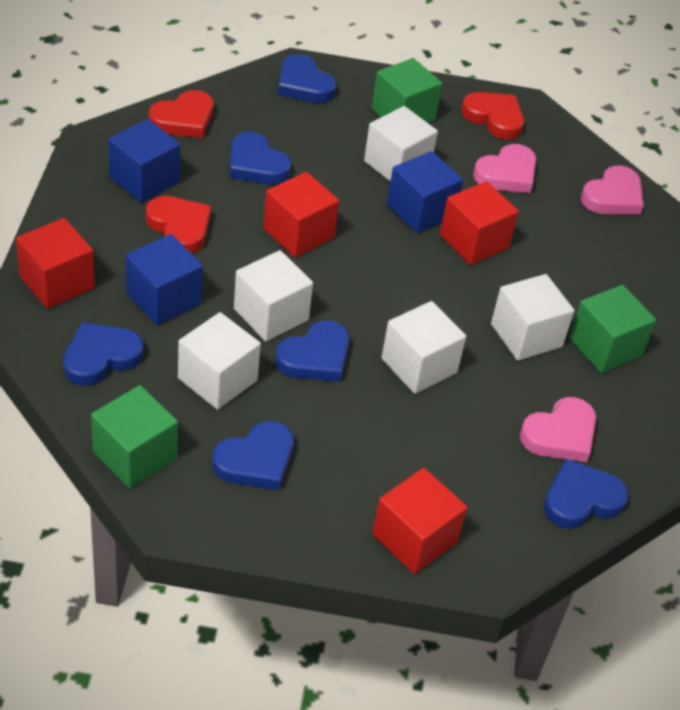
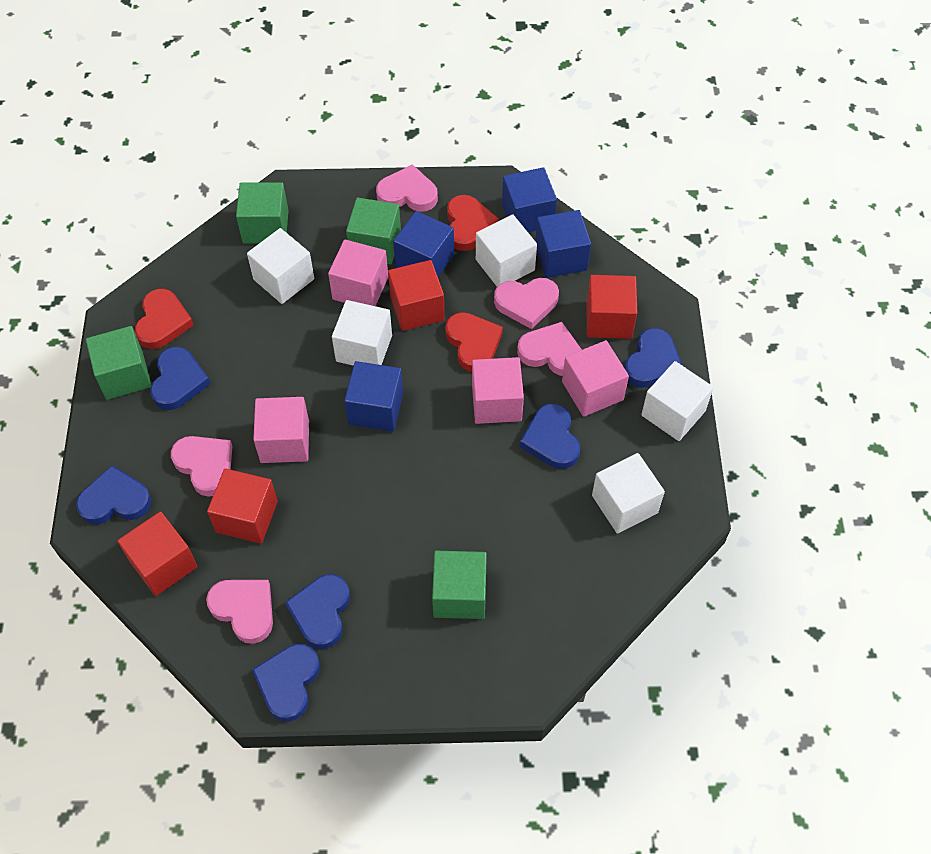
blue cube: [108,119,181,203] [126,234,203,325] [387,151,463,233] = 3 -> [344,361,403,432] [393,211,454,277] [502,167,557,232] [535,210,591,278] = 4
green cube: [91,385,178,488] [372,58,442,123] [569,285,656,373] = 3 -> [86,326,151,400] [236,182,289,244] [346,198,401,265] [432,551,487,619] = 4
pink cube: none = 0 -> [253,397,309,463] [328,239,388,306] [472,357,524,424] [562,340,629,417] = 4
pink heart: [473,144,536,193] [520,397,596,462] [581,166,644,215] = 3 -> [171,436,232,497] [206,580,273,644] [376,164,438,212] [494,278,559,329] [517,322,582,376] = 5

